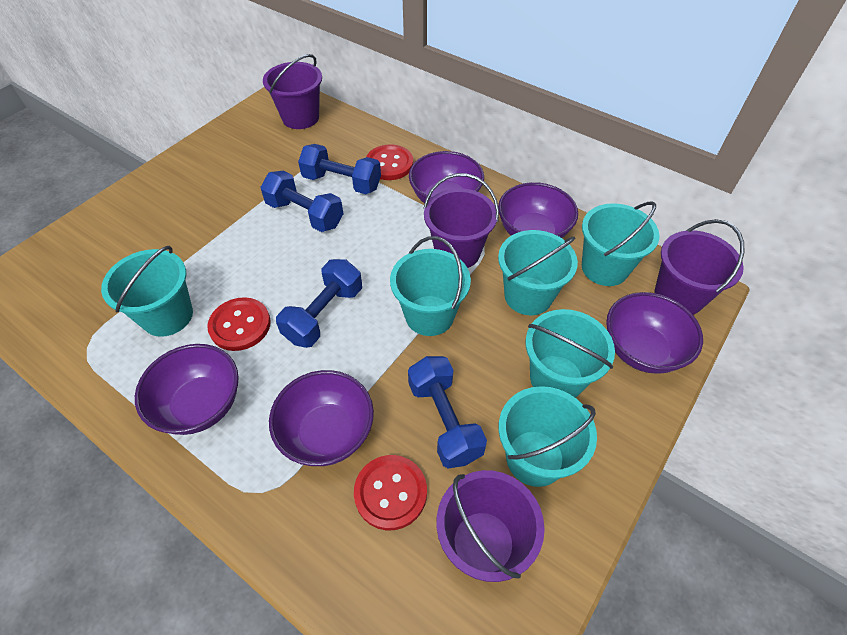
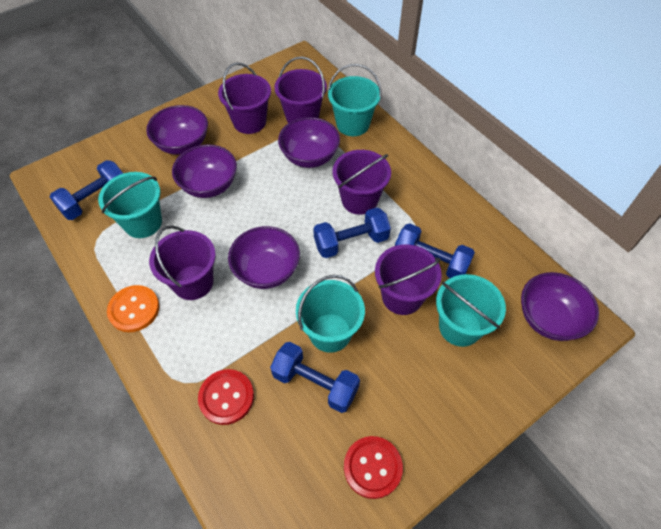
orange button: none = 0 -> [107,285,160,332] = 1
purple bucket: [263,54,322,129] [423,173,499,268] [436,470,545,582] [654,219,744,315] = 4 -> [149,225,216,300] [218,62,271,134] [274,57,327,123] [333,150,391,215] [375,244,442,315] = 5
red button: [207,297,271,351] [354,455,427,530] [366,145,413,180] = 3 -> [198,369,254,425] [344,436,403,499] = 2
turquoise bucket: [101,246,193,337] [390,236,471,336] [498,230,578,315] [499,386,597,487] [525,309,615,398] [582,201,660,286] = 6 -> [98,172,162,238] [296,275,365,353] [328,64,382,136] [436,274,506,347] = 4

